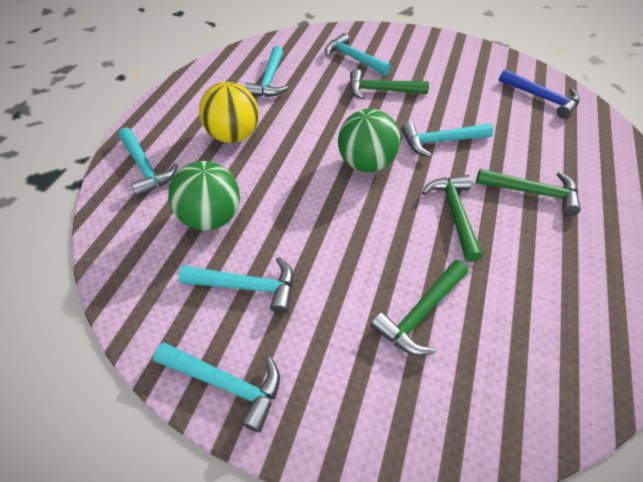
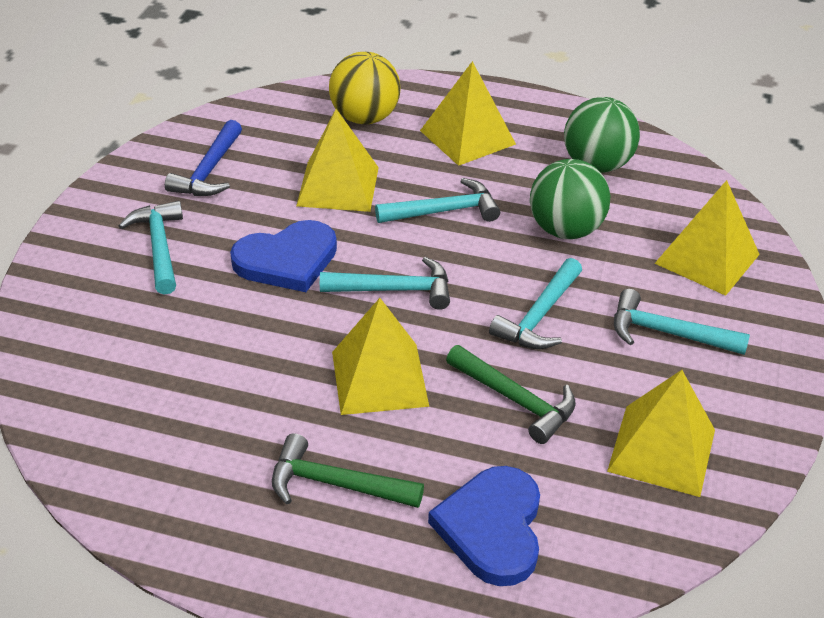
blue heart: none = 0 -> [230,220,337,292] [428,466,540,586] = 2
green hammer: [350,69,429,99] [370,260,468,356] [422,175,483,262] [476,169,581,216] = 4 -> [272,434,424,508] [446,345,576,444] = 2
turquoise hammer: [118,128,178,197] [153,343,280,432] [178,257,293,314] [245,46,288,97] [325,33,391,76] [401,122,493,157] = 6 -> [119,201,183,294] [320,257,450,310] [375,178,500,223] [489,258,582,349] [614,289,750,355] = 5
yellow pyramid: none = 0 -> [296,109,379,212] [332,298,429,415] [420,61,516,166] [607,370,715,497] [654,180,760,296] = 5

